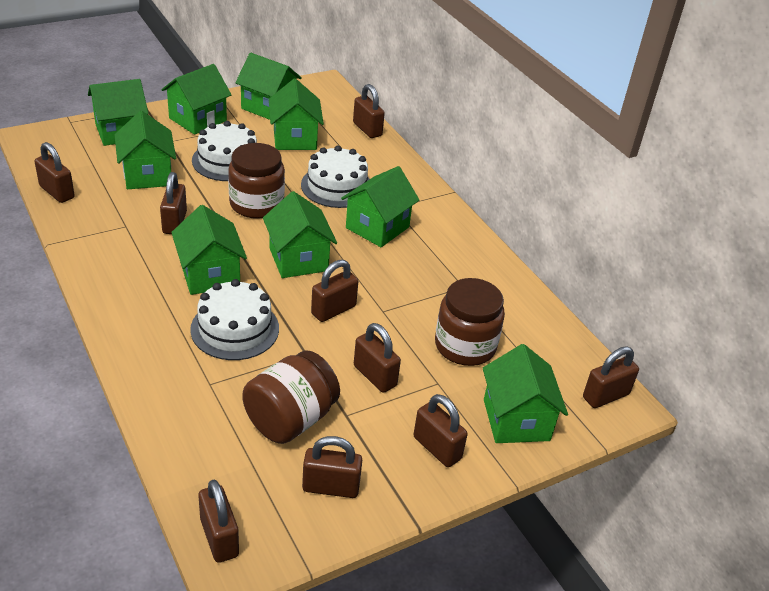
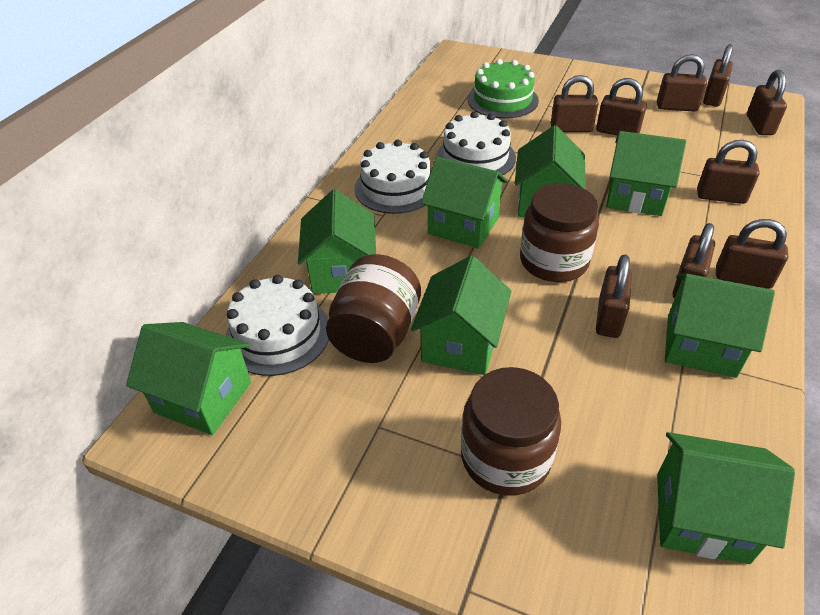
green cake: none = 0 -> [468,59,539,119] = 1
green house: [88,79,149,146] [115,111,176,189] [161,64,232,135] [171,205,247,295] [235,53,302,120] [263,191,337,278] [269,79,324,150] [341,166,419,247] [483,344,568,443] = 9 -> [126,322,251,435] [298,189,376,294] [411,256,512,375] [421,156,508,249] [515,125,586,217] [606,131,686,216] [657,432,795,564] [665,274,775,378] = 8

